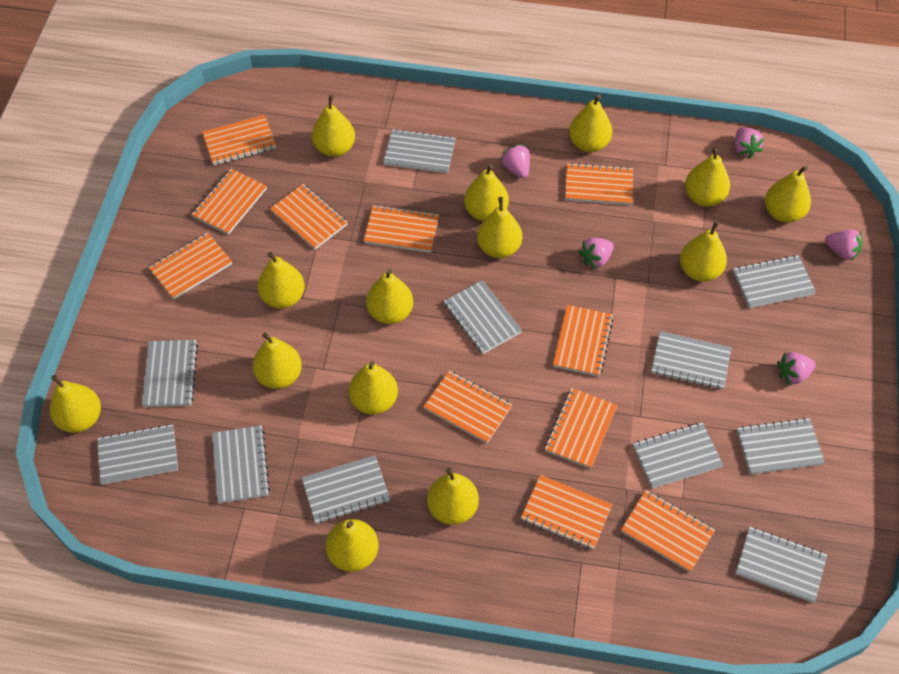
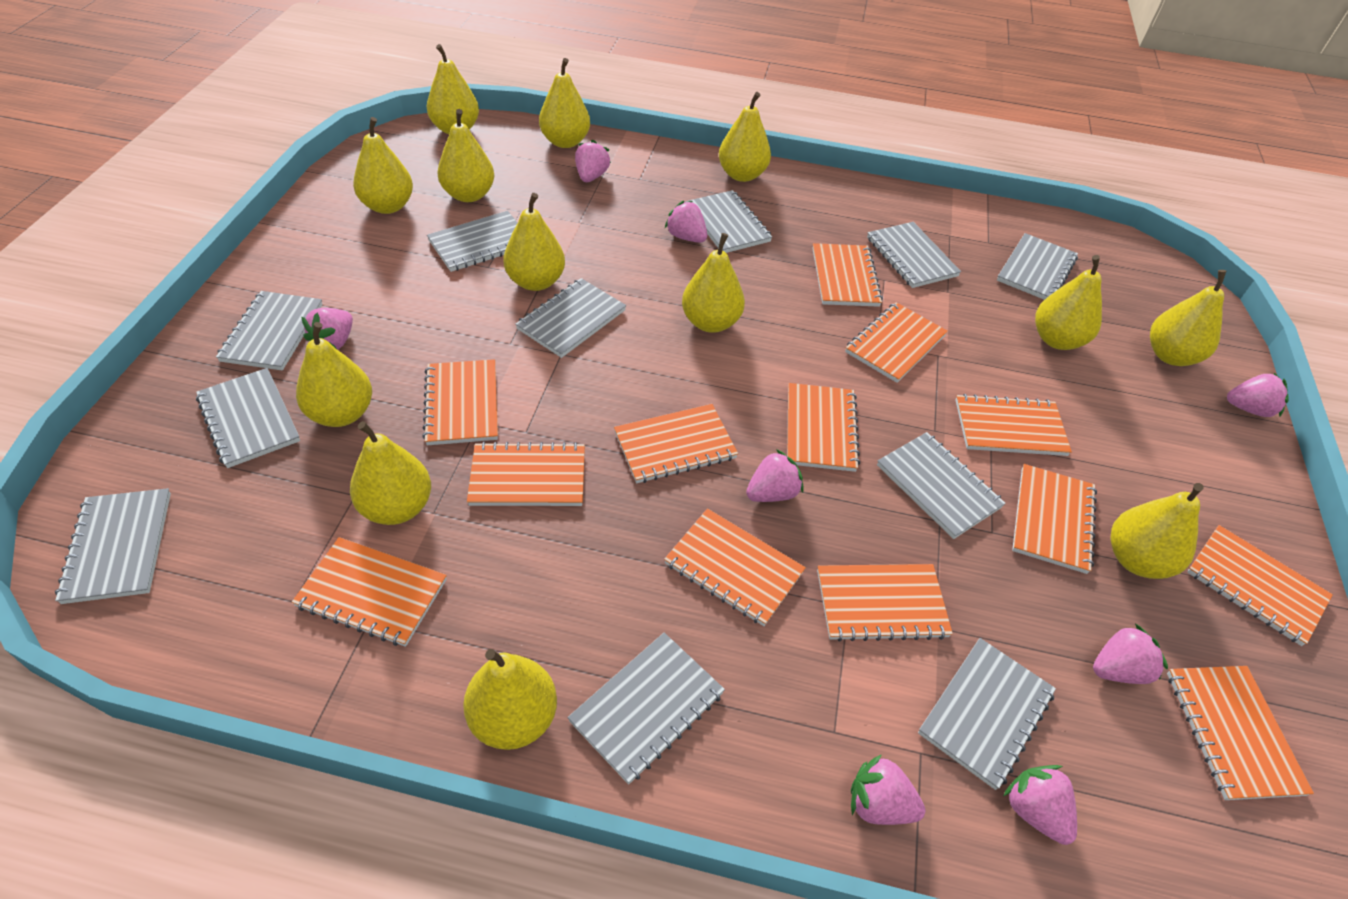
orange notebook: [149,232,232,299] [192,169,267,235] [202,115,276,165] [270,184,348,250] [364,205,439,253] [423,371,512,444] [521,475,612,550] [545,388,617,469] [553,305,614,377] [565,163,633,205] [621,490,715,572] = 11 -> [292,537,447,647] [422,359,498,445] [467,442,585,506] [614,404,738,483] [664,508,806,626] [787,383,860,472] [812,243,883,307] [817,564,953,642] [845,302,948,383] [955,394,1072,456] [1012,464,1097,574] [1167,666,1314,800] [1187,525,1333,646] = 13
pink strawberry: [500,144,530,178] [579,238,614,269] [735,127,765,159] [777,352,816,386] [825,229,862,261] = 5 -> [301,308,353,350] [575,140,611,182] [665,201,707,243] [746,449,804,502] [851,754,925,825] [1004,765,1077,845] [1093,624,1168,684] [1227,373,1289,417] = 8
yellow pear: [50,375,101,433] [252,333,302,389] [257,252,305,309] [312,95,355,157] [325,519,379,572] [349,361,398,415] [366,269,413,324] [427,468,479,525] [464,164,509,221] [477,197,522,258] [569,95,612,152] [680,221,727,282] [685,146,730,207] [765,165,811,223] = 14 -> [296,322,372,427] [350,421,431,525] [353,117,413,214] [427,44,479,134] [437,109,494,202] [463,649,557,750] [503,193,565,291] [539,58,590,148] [682,233,745,333] [719,92,771,182] [1035,255,1102,350] [1110,483,1204,579] [1150,270,1226,366] = 13

